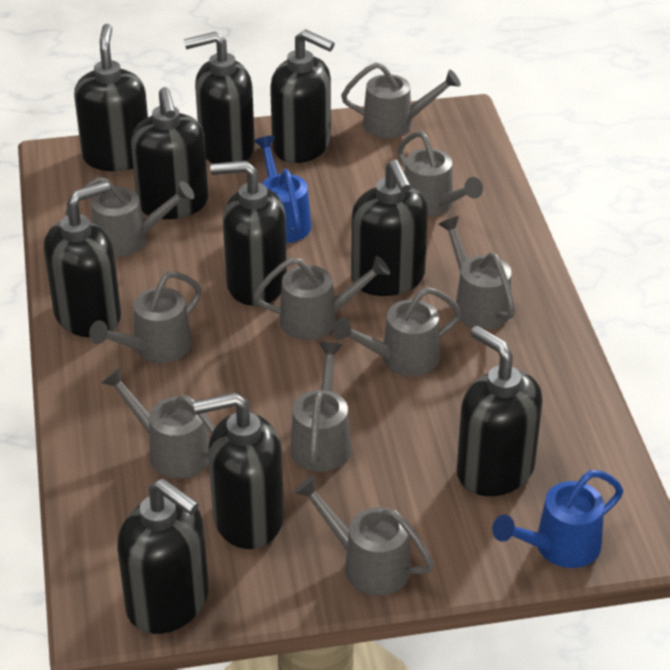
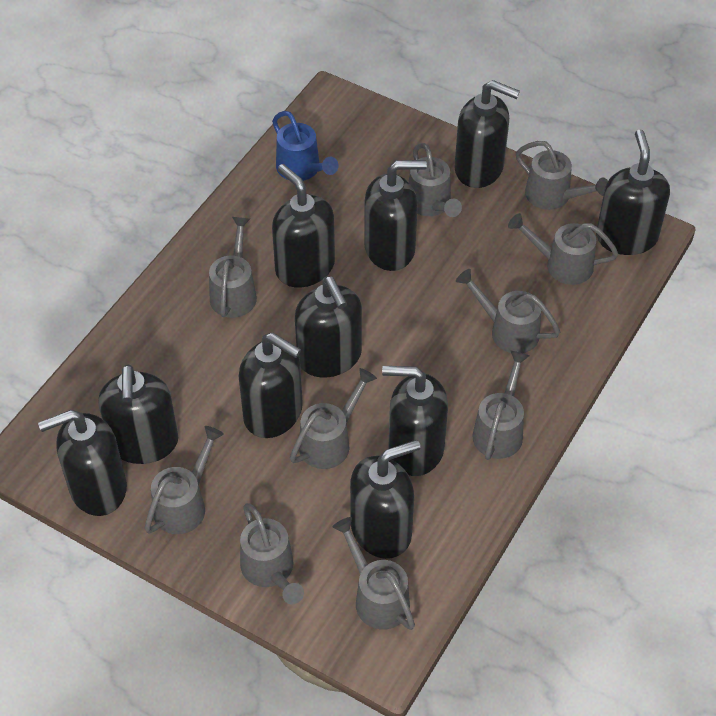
blue watering can: [254,136,311,243] [492,470,623,568] = 2 -> [272,111,339,181] = 1

